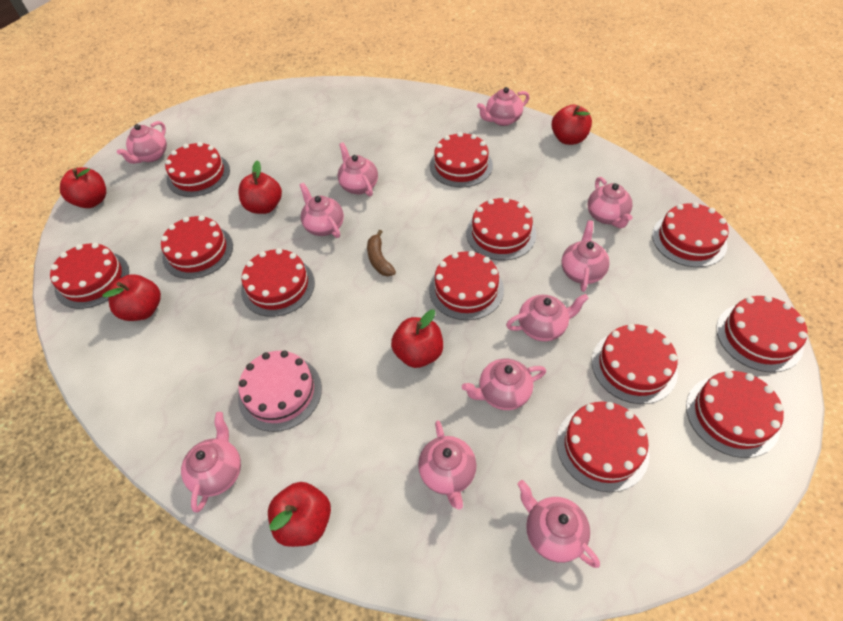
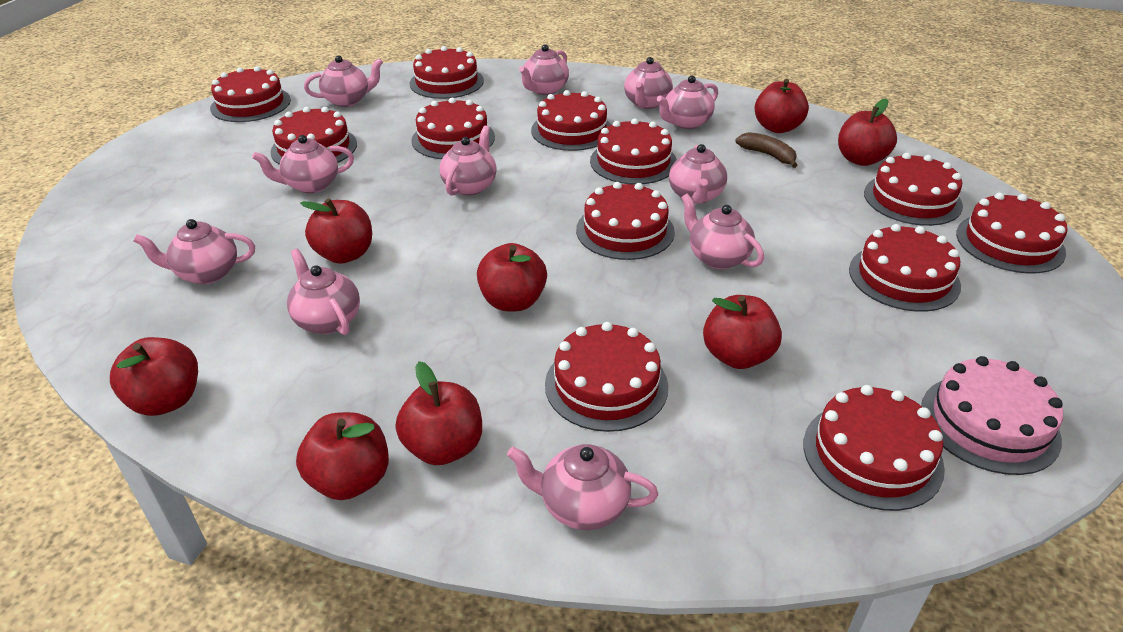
red apple: [60,167,106,208] [103,274,161,321] [238,160,282,214] [268,482,331,547] [391,310,443,368] [551,104,592,145] = 6 -> [110,337,198,416] [296,412,389,500] [300,198,372,264] [396,361,482,465] [477,243,547,311] [703,295,782,369] [754,79,809,133] [838,98,897,166] = 8

